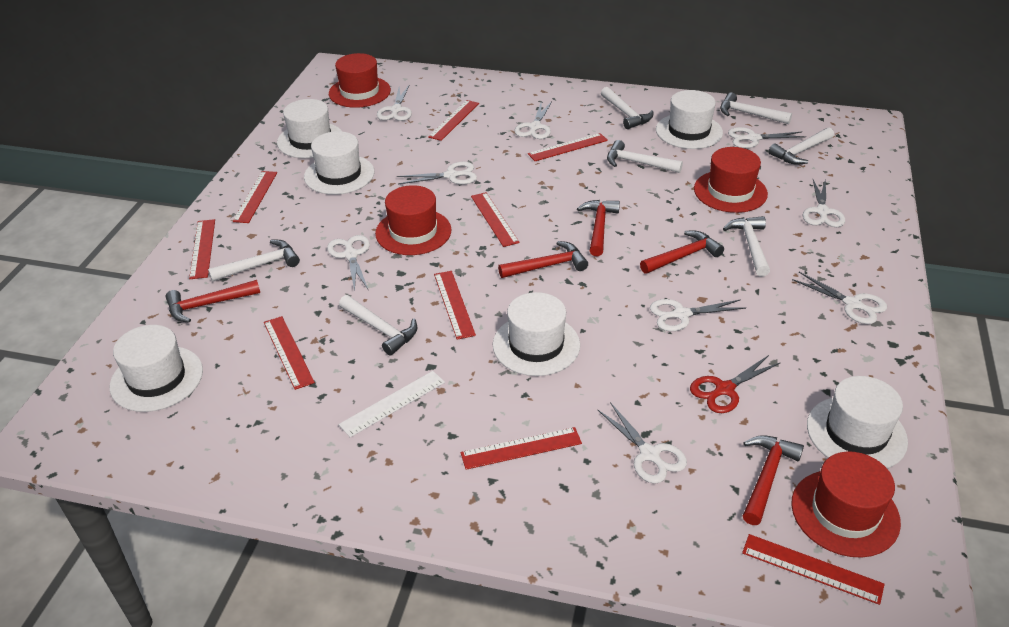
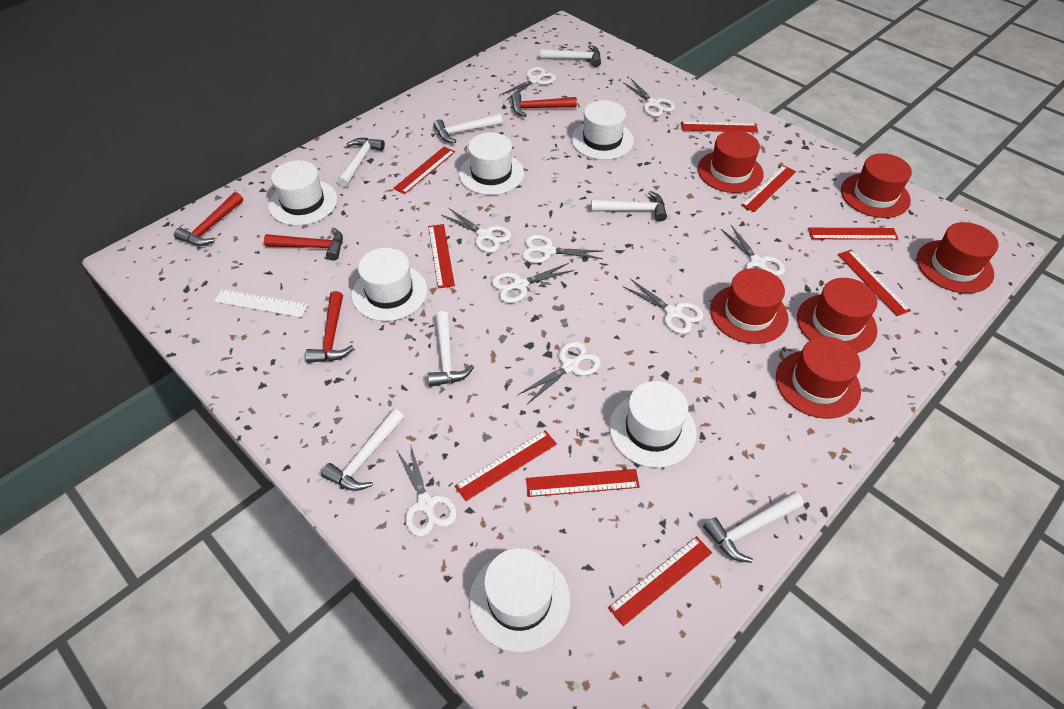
red hammer: [166,280,260,323] [498,241,588,278] [577,200,620,256] [640,231,724,274] [743,435,804,525] = 5 -> [174,192,243,246] [264,227,343,261] [305,291,354,363] [511,93,577,117] = 4
red hat: [329,53,391,108] [375,185,452,255] [694,147,768,213] [791,451,901,558] = 4 -> [698,131,764,193] [710,268,788,344] [776,336,861,419] [797,278,877,353] [841,153,912,218] [917,222,999,293] = 6
red scissors: [690,355,781,413] = 1 -> none = 0

